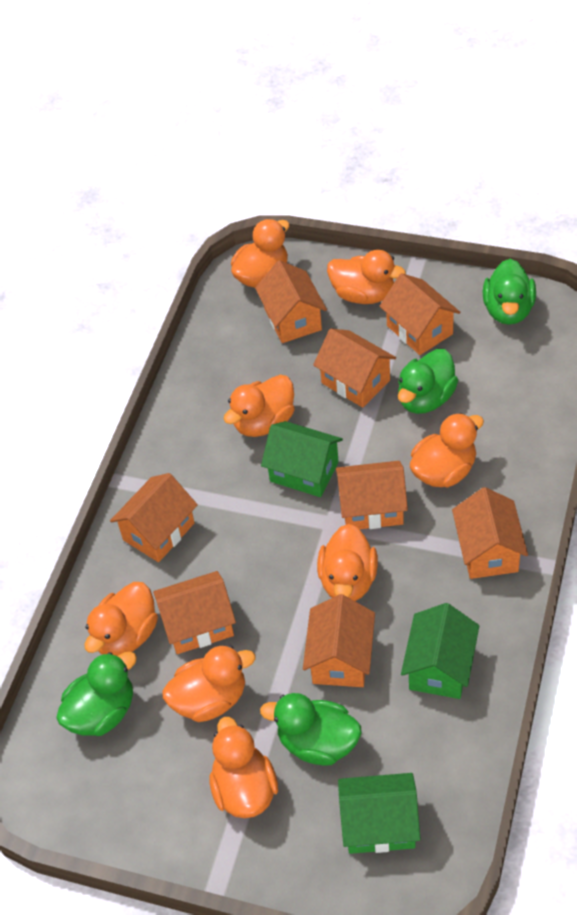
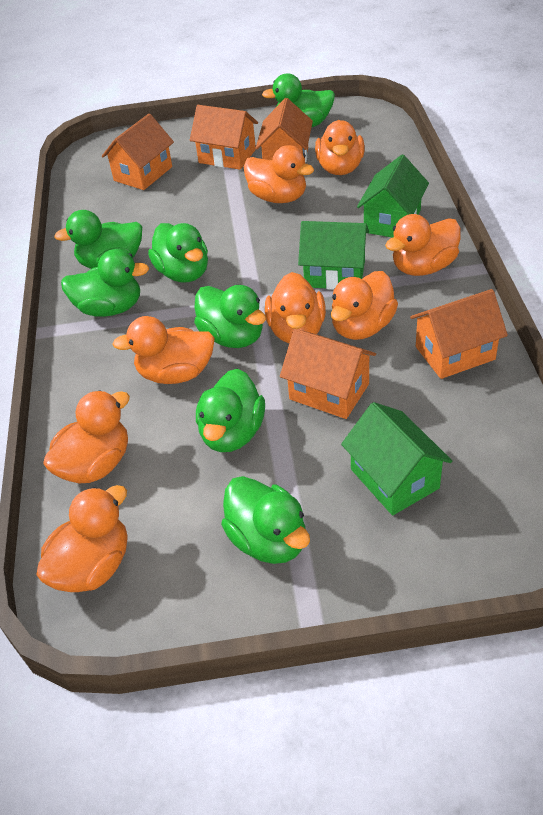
green duck: [56,651,137,736] [260,693,362,766] [398,349,458,414] [483,259,536,325] = 4 -> [54,210,142,269] [61,249,149,317] [148,223,208,282] [194,285,266,348] [196,368,265,452] [221,476,310,564] [262,73,335,127] = 7
orange house: [110,473,198,562] [153,571,236,654] [255,260,327,343] [303,594,375,687] [313,329,396,408] [336,461,408,529] [380,273,460,355] [452,487,528,579] = 8 -> [102,114,174,190] [190,105,258,170] [255,98,313,162] [280,329,376,419] [410,289,508,379] = 5

